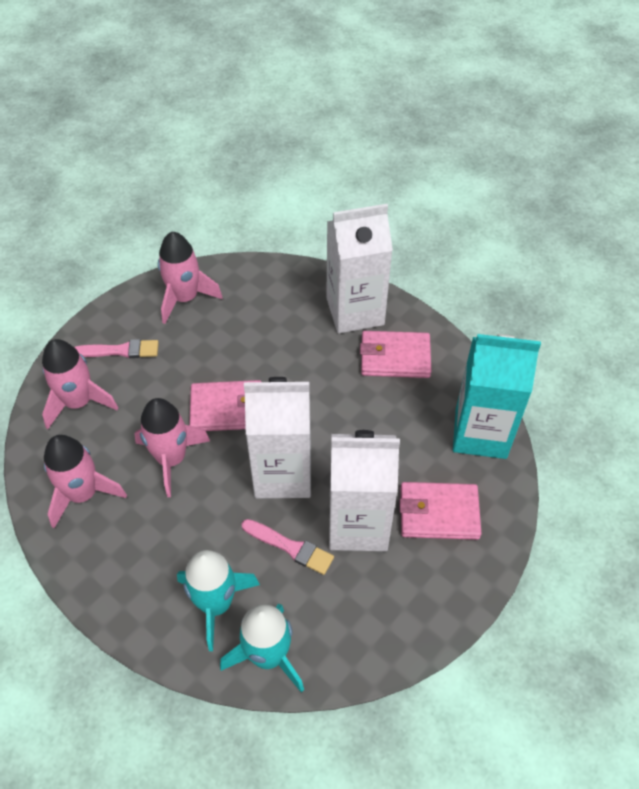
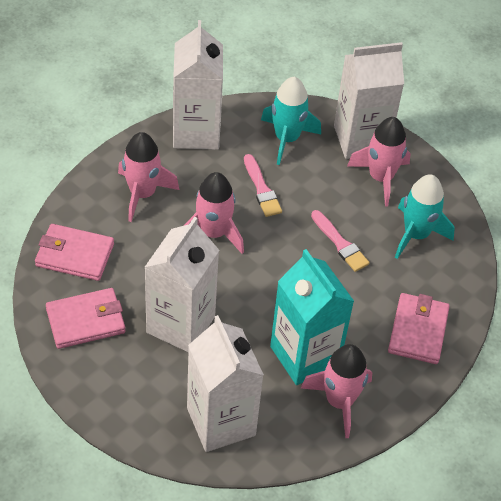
white carton: [244,377,311,499] [326,204,393,333] [329,430,400,551] = 3 -> [144,217,219,352] [173,20,223,150] [187,315,264,452] [334,42,404,159] = 4

